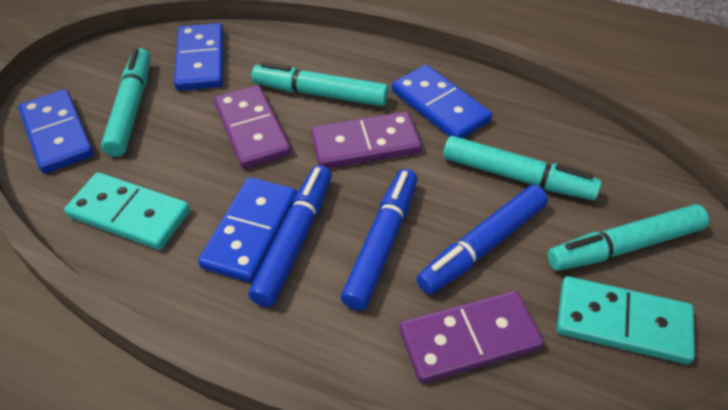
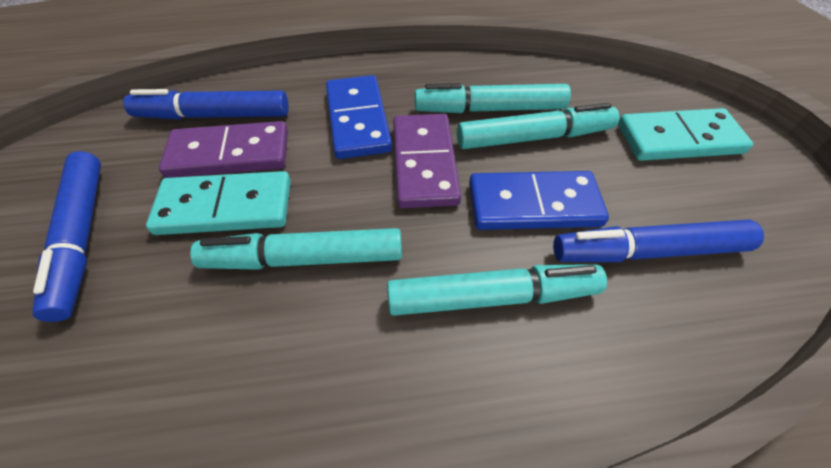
blue domino: [18,89,94,174] [174,23,223,91] [198,177,297,283] [392,65,492,139] = 4 -> [326,75,392,159] [469,171,609,230] = 2
purple domino: [214,85,291,169] [311,112,422,169] [399,291,544,384] = 3 -> [159,121,288,178] [393,114,461,208] = 2

